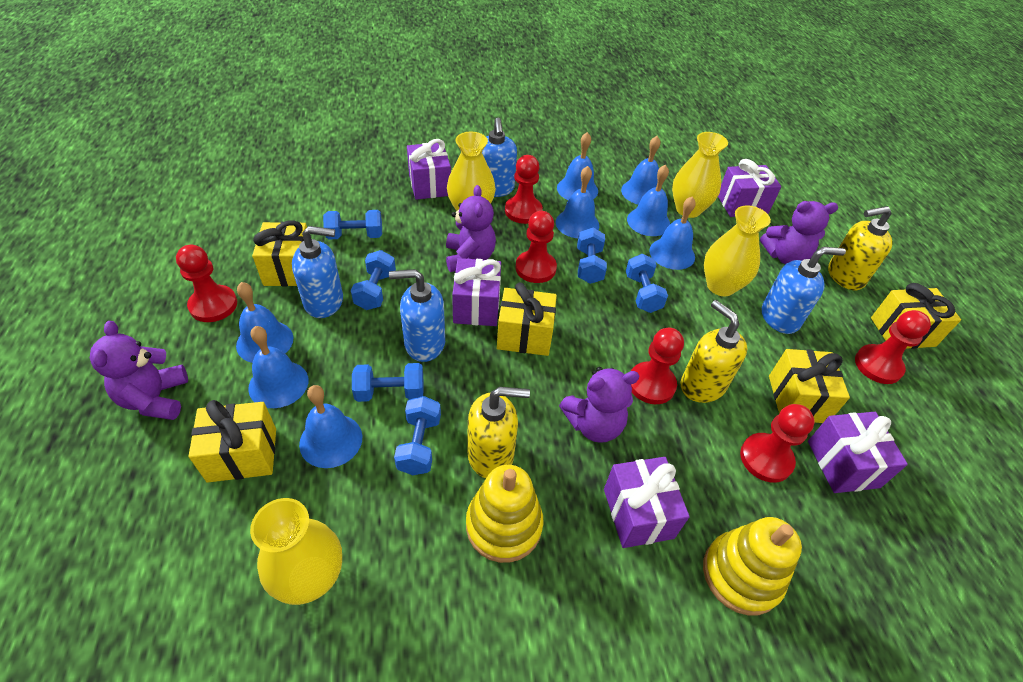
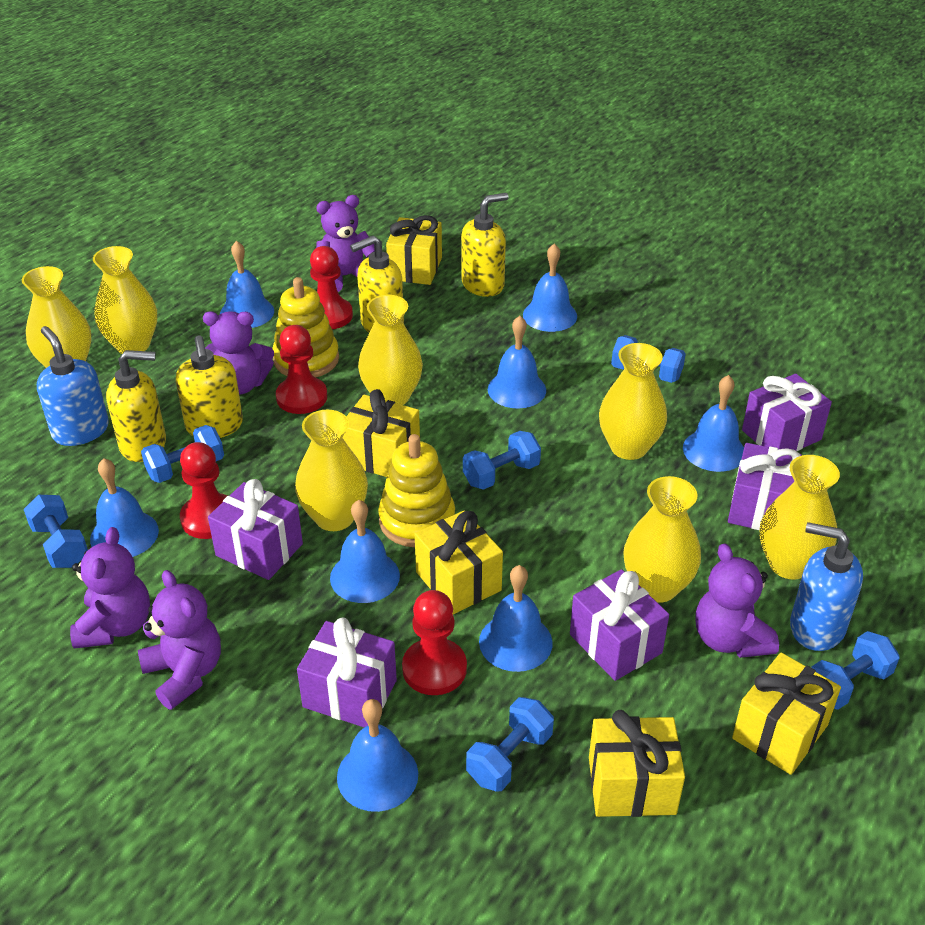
blue soap dispenser: [292,226,343,318] [389,269,445,362] [482,118,517,197] [762,247,846,334] = 4 -> [37,326,109,446] [790,522,863,651] = 2
purple teddy bear: [90,321,188,420] [446,185,496,272] [559,367,640,443] [760,201,838,265] = 4 -> [70,527,150,649] [138,570,221,710] [203,311,274,395] [316,195,375,292] [695,543,779,658] = 5
red pawn: [176,245,237,322] [505,155,543,224] [515,211,557,283] [631,328,684,404] [740,404,815,483] [855,310,931,384] = 6 -> [180,442,227,539] [276,325,327,414] [310,246,353,329] [402,590,467,695] = 4
yellow soap dispenser: [468,387,530,478] [680,300,747,403] [828,206,892,290] = 3 -> [106,350,166,462] [176,335,243,438] [350,236,404,333] [461,193,508,297] = 4
yellow vase: [250,498,342,605] [447,132,496,211] [672,132,728,218] [704,205,771,297] = 4 -> [22,266,92,368] [93,246,157,354] [295,410,368,531] [358,295,423,405] [599,343,667,460] [623,476,701,603] [760,455,840,579] = 7

